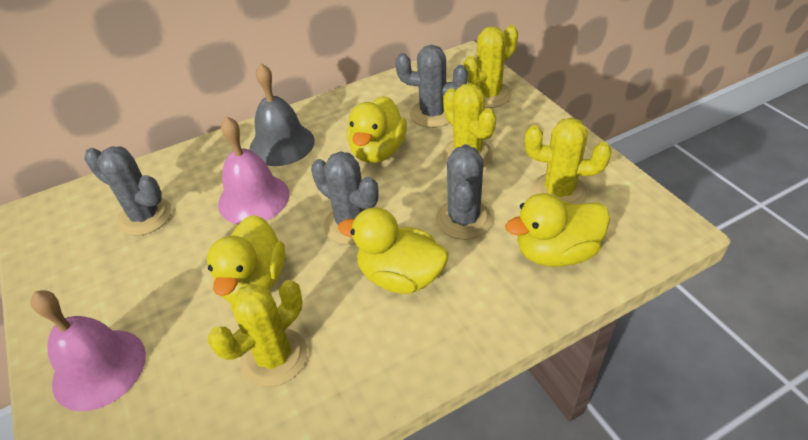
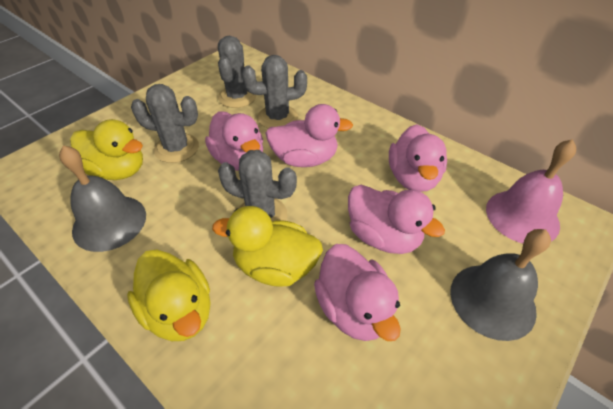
grey bell: [249,64,315,166] = 1 -> [59,145,146,252] [450,229,551,341] = 2
pink bell: [31,290,146,411] [218,116,290,224] = 2 -> [486,139,576,243] = 1
pink duck: none = 0 -> [205,111,263,171] [265,104,353,167] [314,244,401,341] [348,185,445,254] [389,124,447,192] = 5
yellow cactus: [208,280,308,387] [442,83,496,167] [463,25,518,108] [525,118,611,205] = 4 -> none = 0
yellow duck: [207,215,285,303] [338,207,448,294] [347,96,407,163] [505,193,610,267] = 4 -> [70,119,143,180] [127,250,210,341] [212,206,323,287] = 3

